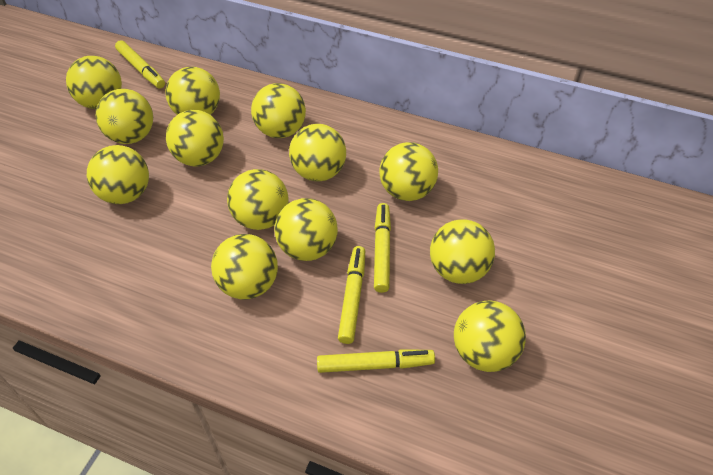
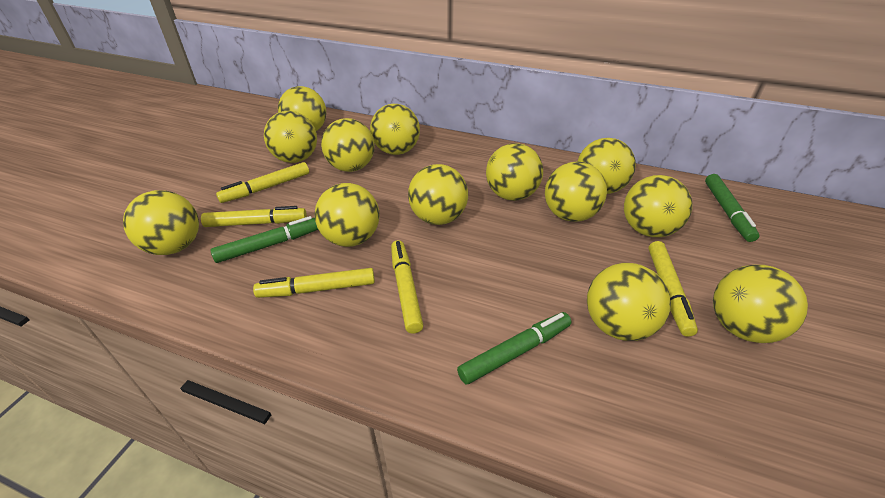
green marker: none = 0 -> [210,216,319,263] [457,312,571,384] [705,174,759,242] = 3
yellow marker: [115,40,165,89] [317,349,435,373] [338,246,365,344] [374,203,391,293] = 4 -> [201,206,307,227] [216,162,309,203] [253,268,375,298] [391,240,424,334] [649,241,698,337] = 5

